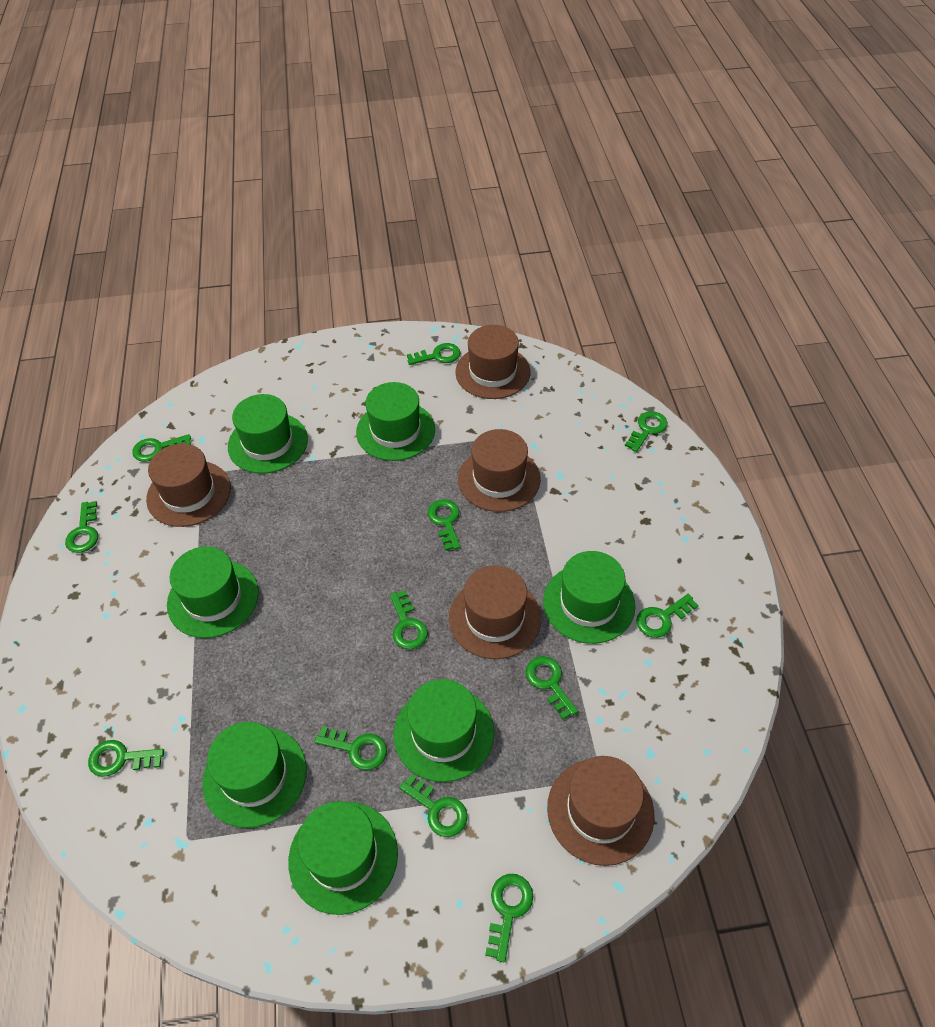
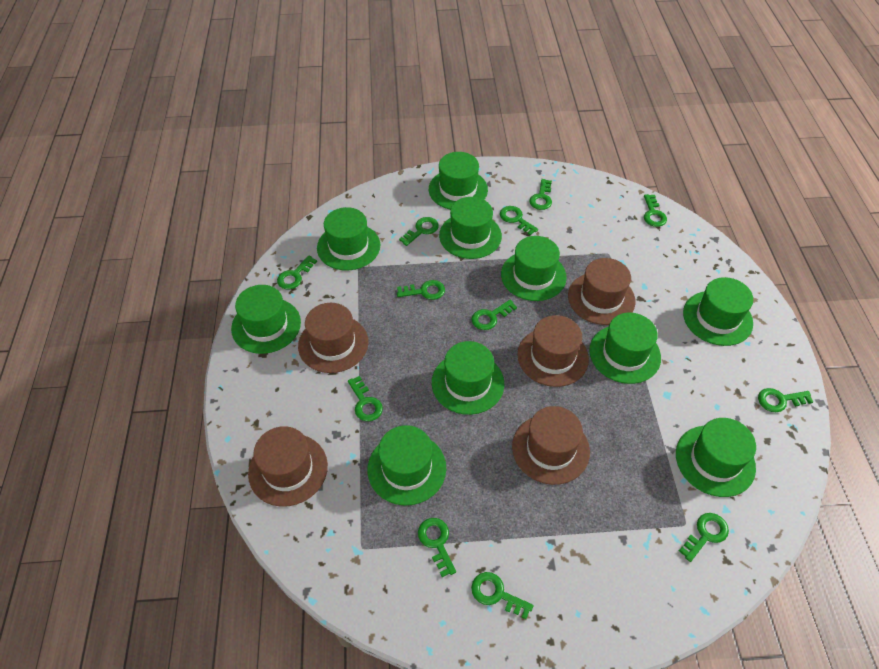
green hat: [167,546,259,638] [202,722,307,828] [228,394,308,474] [288,801,398,915] [356,382,435,461] [393,679,494,782] [543,551,636,644] = 7 -> [231,285,301,354] [317,207,380,270] [368,425,446,506] [429,152,488,210] [432,341,504,415] [439,197,502,259] [501,236,567,301] [589,313,661,384] [676,418,756,497] [683,277,753,346] = 10

